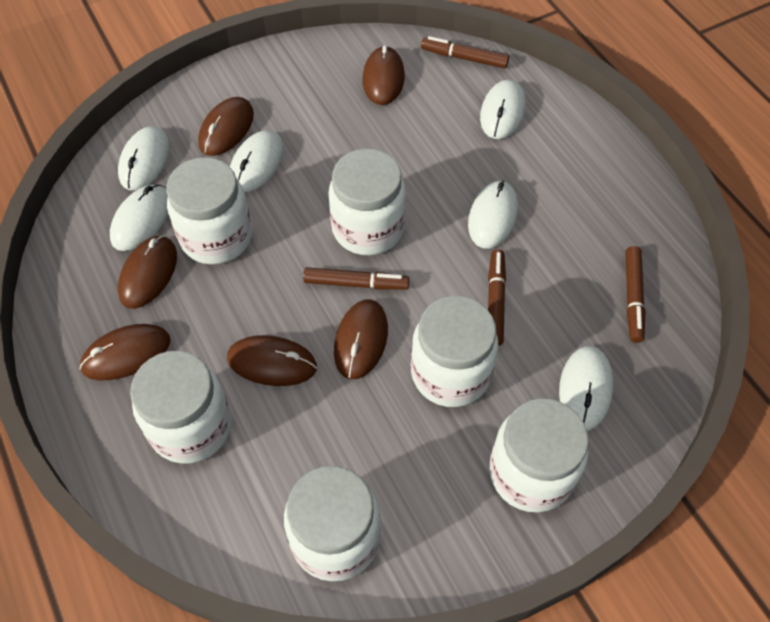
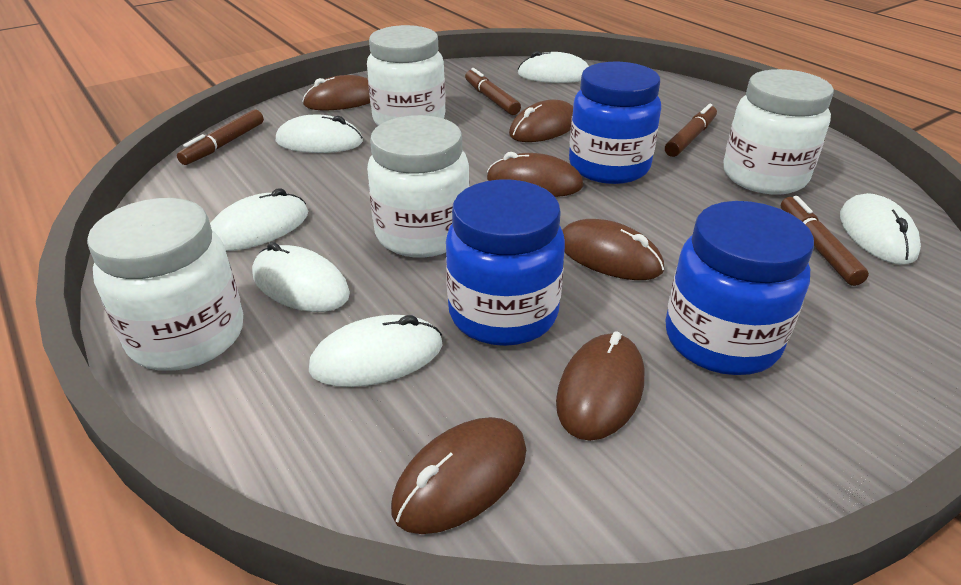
blue jar: none = 0 -> [446,180,565,346] [569,62,661,184] [665,201,814,375] = 3
white jar: [130,351,231,464] [166,157,252,264] [284,466,381,581] [329,149,406,255] [411,296,498,407] [489,399,589,512] = 6 -> [87,198,243,371] [367,25,446,126] [367,115,470,258] [723,69,834,194] = 4

